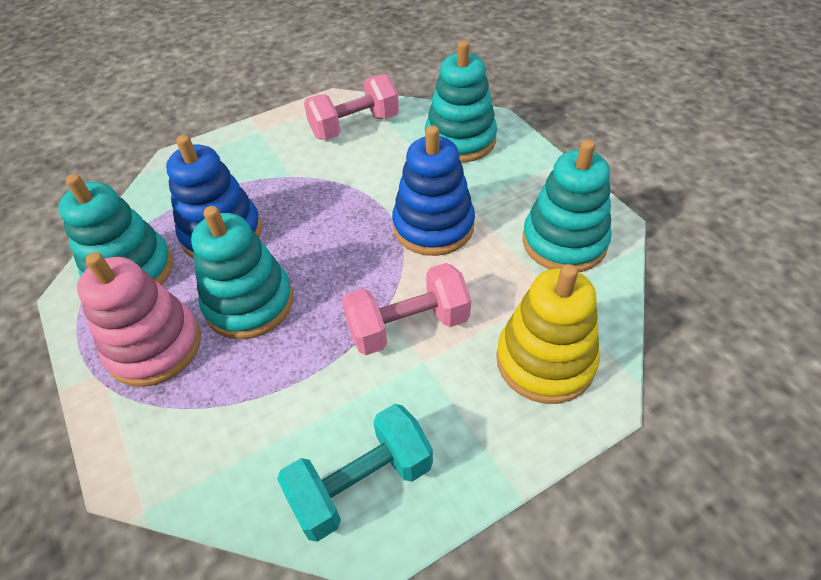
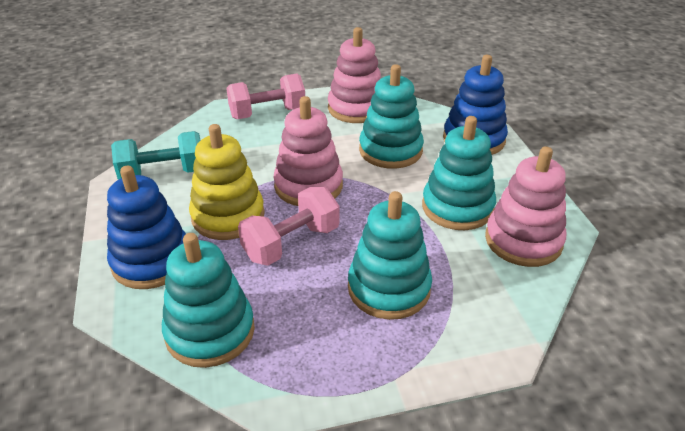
pink stacking toy: [77,252,201,387] = 1 -> [274,96,343,206] [328,27,381,123] [485,146,566,267] = 3

